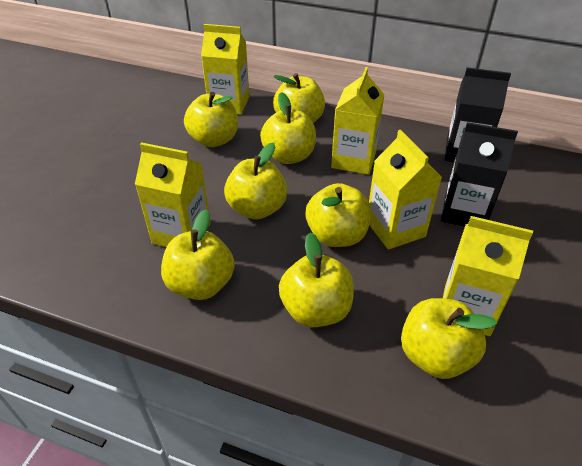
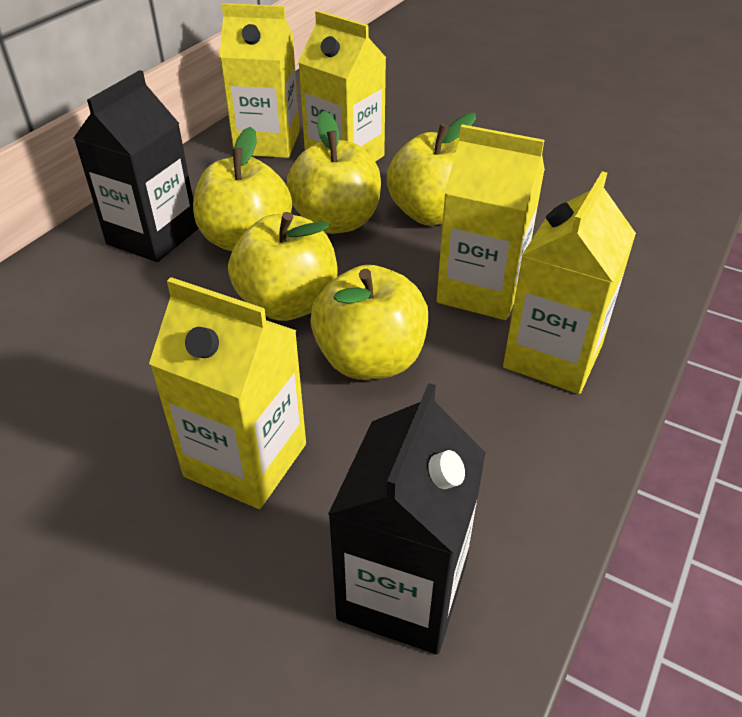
yellow apple: [161,210,235,300] [184,92,238,147] [224,142,287,219] [260,92,316,164] [273,73,325,123] [279,233,354,327] [305,183,371,247] [401,298,497,379] = 8 -> [193,127,292,251] [228,212,338,321] [287,111,381,234] [310,265,428,380] [387,113,476,226] = 5

